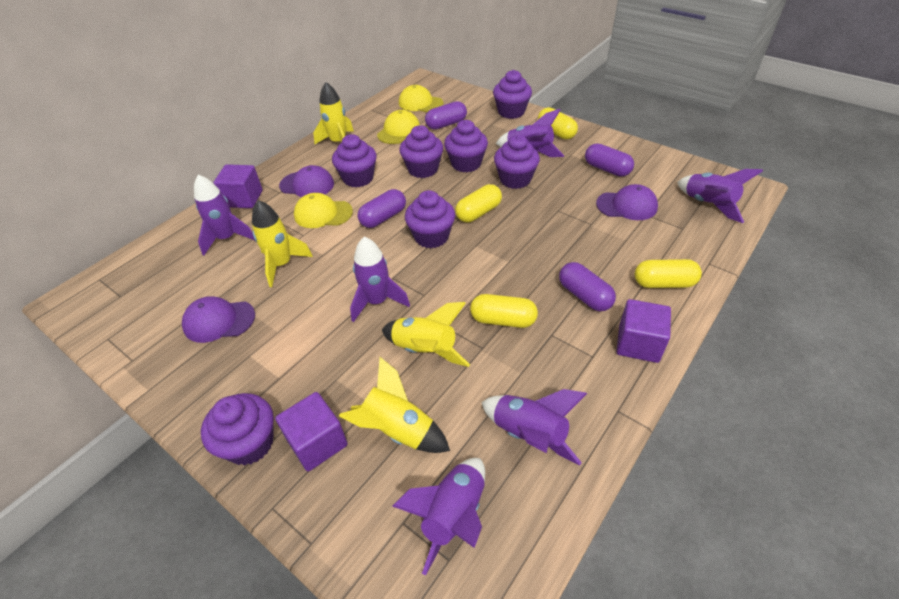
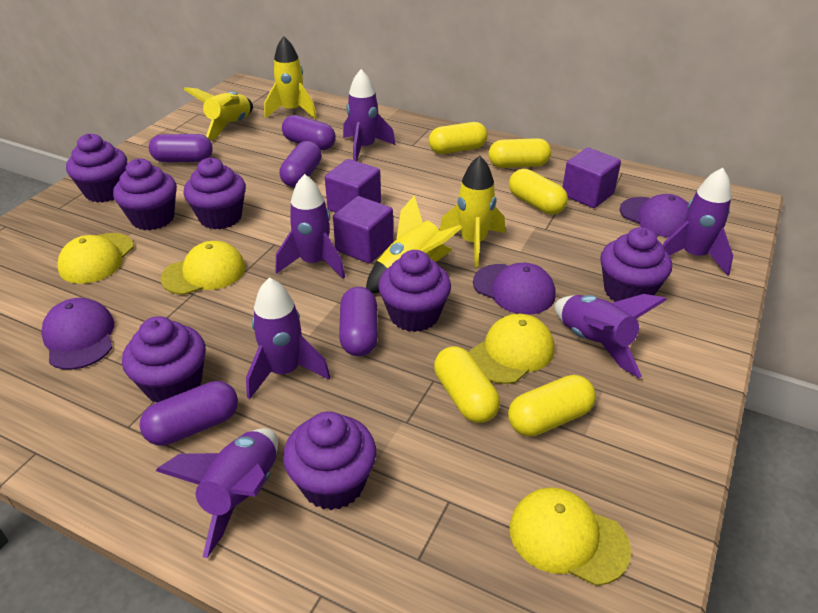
purple capsule: [357,189,406,228] [425,101,467,130] [559,262,616,312] [585,143,634,177] = 4 -> [139,381,238,446] [149,134,213,162] [279,141,322,187] [282,115,336,150] [339,287,378,356] = 5
yellow cap: [294,193,353,228] [377,110,420,144] [399,85,443,112] = 3 -> [58,233,134,284] [161,241,246,295] [469,314,554,384] [510,487,631,586] = 4
yellow capsule: [455,184,502,222] [470,294,538,328] [538,107,578,139] [635,259,702,288] = 4 -> [429,122,487,154] [434,346,500,423] [489,138,551,168] [508,375,596,437] [509,169,568,214] = 5

